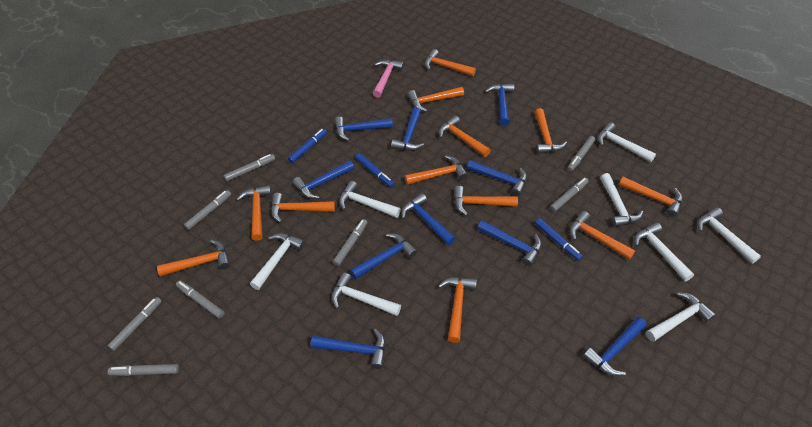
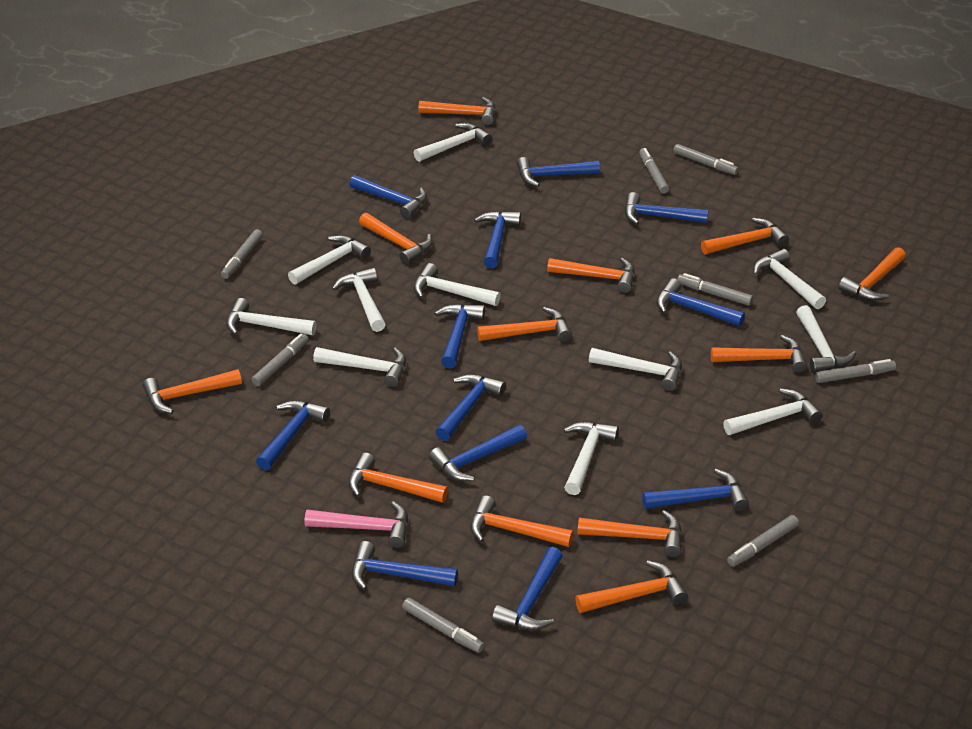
blue hammer: [293,160,354,199] [311,329,386,369] [334,117,393,141] [350,233,417,279] [391,107,424,151] [401,193,455,245] [467,160,527,196] [477,220,542,266] [485,84,514,125] [583,317,647,376] = 10 -> [256,400,330,470] [349,175,427,219] [351,541,458,590] [429,425,527,481] [434,304,485,368] [436,374,506,441] [474,211,521,268] [492,547,563,631] [517,157,600,187] [625,192,708,225] [642,469,749,511] [656,278,745,326] = 12
blue marker: [288,129,327,163] [355,153,395,187] [535,218,583,261] = 3 -> none = 0
white hammer: [250,233,305,290] [331,273,401,316] [339,181,401,218] [598,122,656,162] [600,173,643,227] [635,222,694,281] [646,292,716,342] [697,207,761,264] = 8 -> [226,298,317,335] [288,235,371,285] [313,347,406,387] [332,268,386,332] [413,263,501,306] [414,123,492,162] [564,422,619,495] [589,348,682,391] [723,388,823,435] [753,249,826,309] [796,305,856,373] = 11

